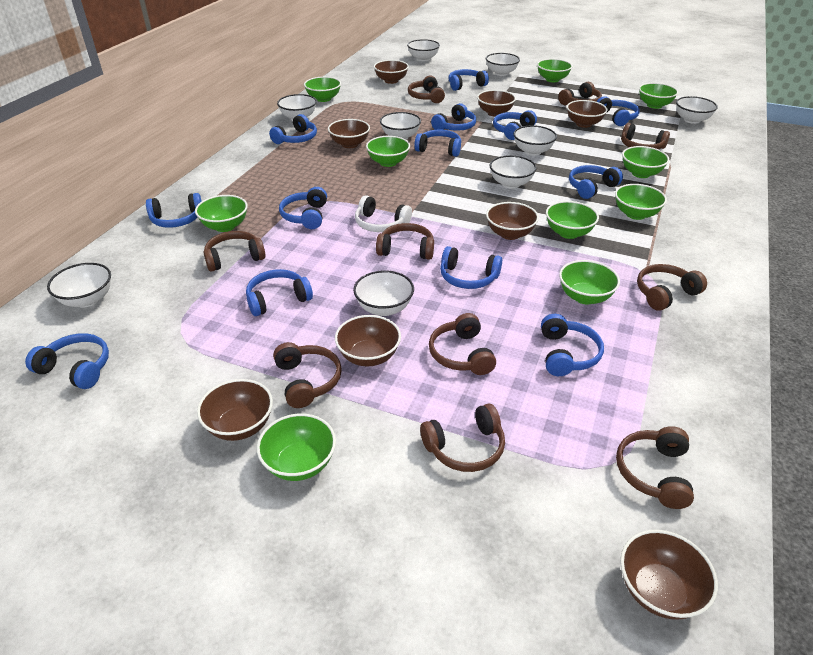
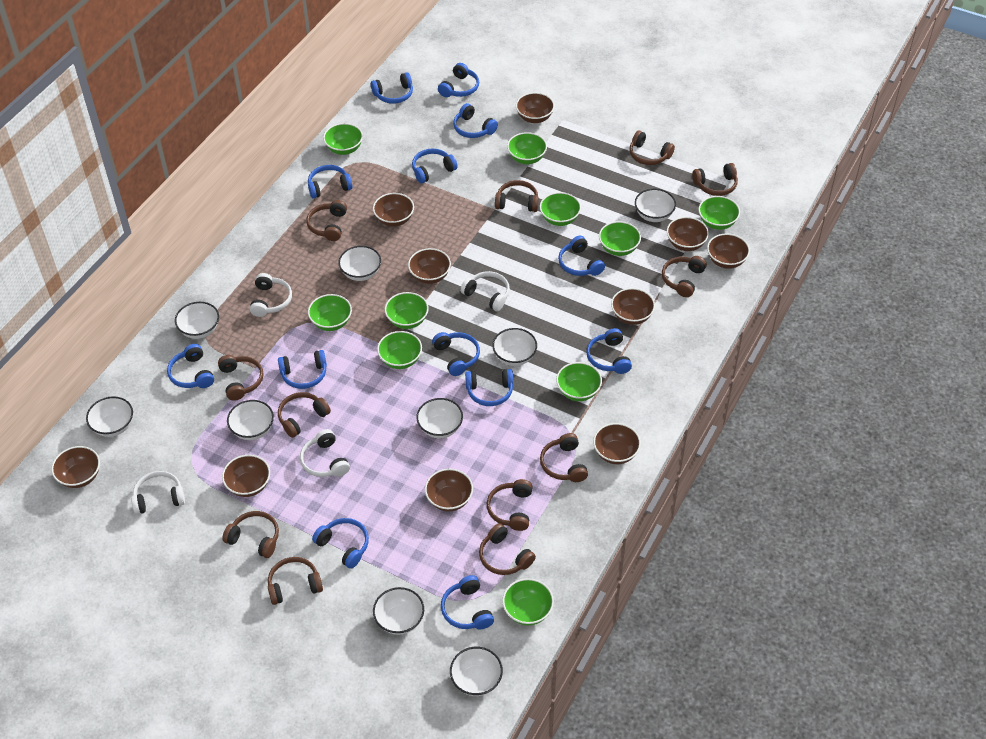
brown bowl: [197,379,273,441] [328,119,370,148] [335,315,401,367] [374,60,409,84] [477,90,516,116] [486,202,539,240] [567,100,607,128] [620,530,718,620] = 8 -> [51,446,100,488] [222,455,270,497] [373,193,414,227] [408,248,451,284] [425,469,473,512] [516,92,555,123] [593,423,641,464] [611,288,655,325] [667,217,709,251] [707,234,750,269] = 10
brown headphones: [204,231,266,272] [273,342,342,408] [376,223,434,260] [408,76,445,103] [420,403,505,472] [429,313,496,375] [558,82,602,105] [616,426,694,509] [621,123,670,149] [637,264,707,311] = 10 -> [218,355,263,401] [222,511,279,558] [268,557,323,605] [278,392,331,438] [306,200,347,241] [479,523,536,575] [487,479,533,531] [495,180,539,212] [540,433,588,482] [629,131,675,165] [662,256,707,297] [692,163,738,196] = 12
white headphones: [355,195,412,232] = 1 -> [131,471,185,515] [250,273,292,317] [300,429,350,477] [460,271,510,311] = 4

